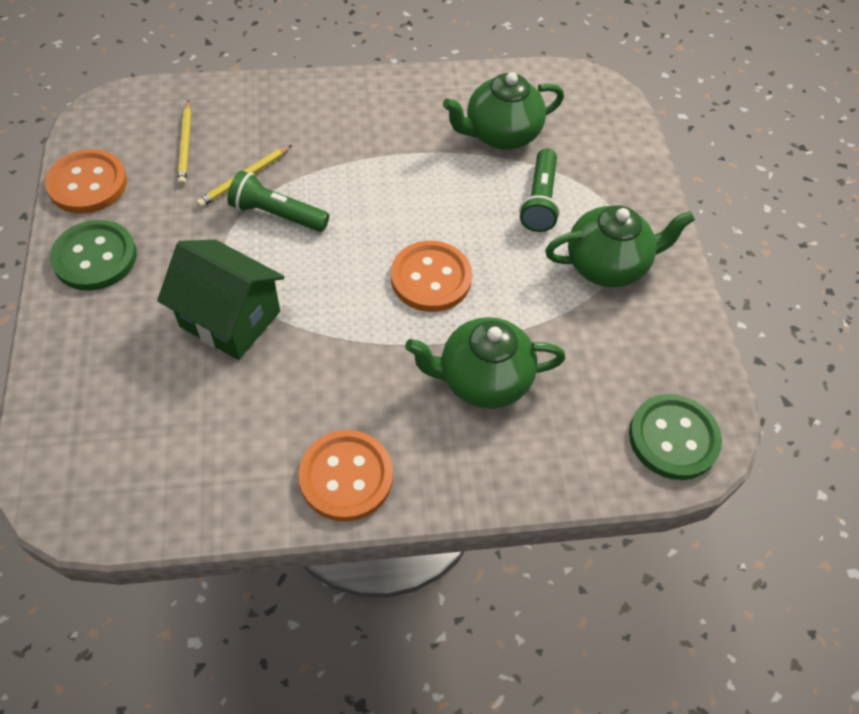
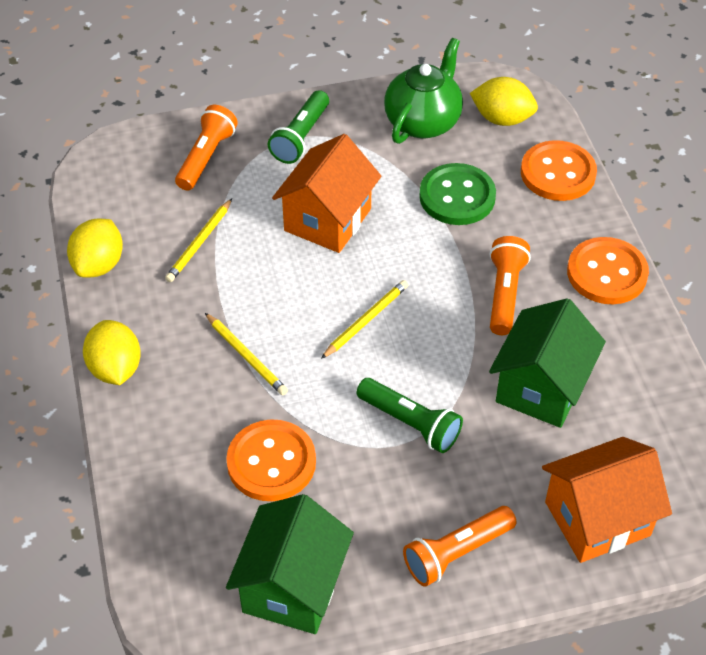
green button: [50,220,137,291] [629,394,722,480] = 2 -> [419,163,496,225] = 1
green house: [157,240,285,360] = 1 -> [226,494,354,634] [489,298,606,428] = 2
green teapot: [405,317,566,409] [443,72,564,149] [545,205,695,287] = 3 -> [384,38,463,144] = 1
orange flashlight: none = 0 -> [175,105,238,190] [403,506,517,587] [489,236,531,335] = 3
orange house: none = 0 -> [272,134,381,253] [542,437,672,563] = 2
yellow lemon: none = 0 -> [67,219,123,278] [83,320,141,385] [470,77,538,126] = 3
yellow pencil: [178,100,192,186] [196,145,292,208] = 2 -> [165,199,232,282] [205,313,288,395] [321,280,408,359] = 3

